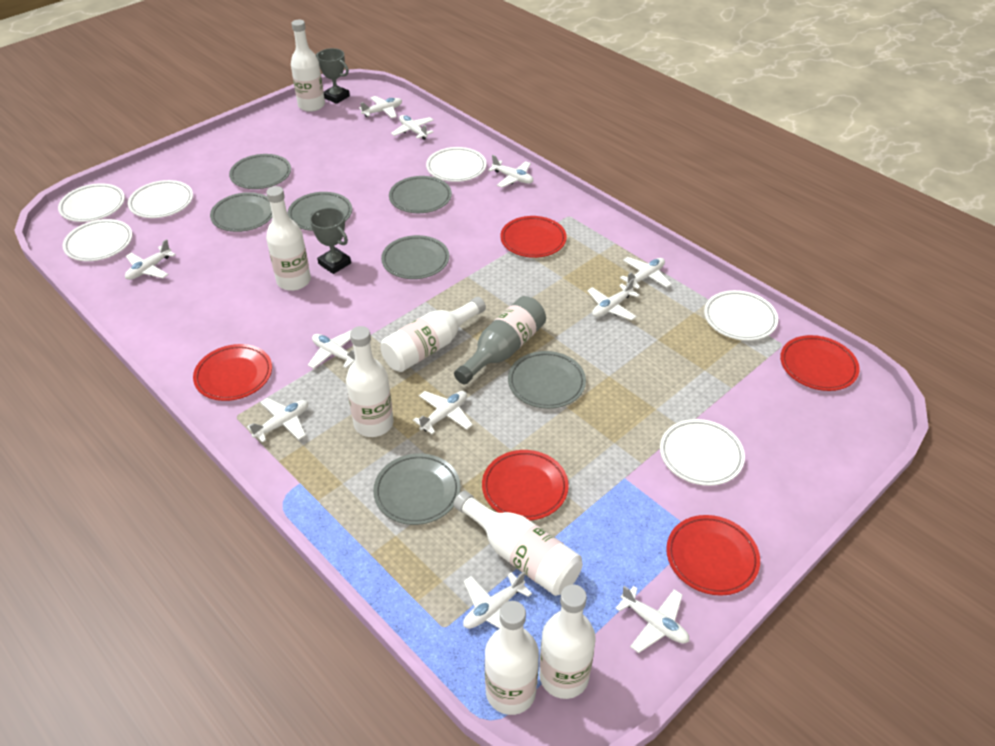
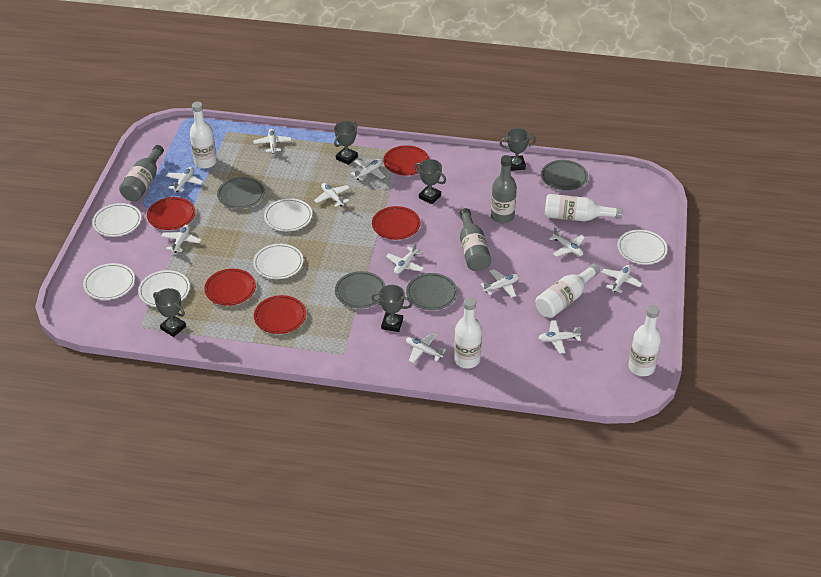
grey bottle: [454,296,546,385] = 1 -> [119,145,164,201] [460,208,491,271] [491,155,517,223] = 3
grey plate: [210,192,272,232] [229,154,291,189] [287,192,352,231] [373,454,461,525] [381,235,449,279] [389,176,452,213] [508,351,586,409] = 7 -> [217,177,265,209] [335,271,386,308] [406,273,458,310] [541,160,588,191] = 4
grey trophy: [310,208,351,274] [316,48,350,104] = 2 -> [153,288,186,337] [334,121,358,165] [371,285,413,332] [415,159,446,204] [500,128,536,171] = 5
white bottle: [266,186,311,291] [291,20,325,112] [346,326,394,437] [380,297,486,372] [453,491,583,596] [485,601,539,715] [539,584,596,699] = 7 -> [190,102,217,169] [454,297,482,368] [535,264,600,318] [545,194,623,221] [629,305,661,376] = 5

